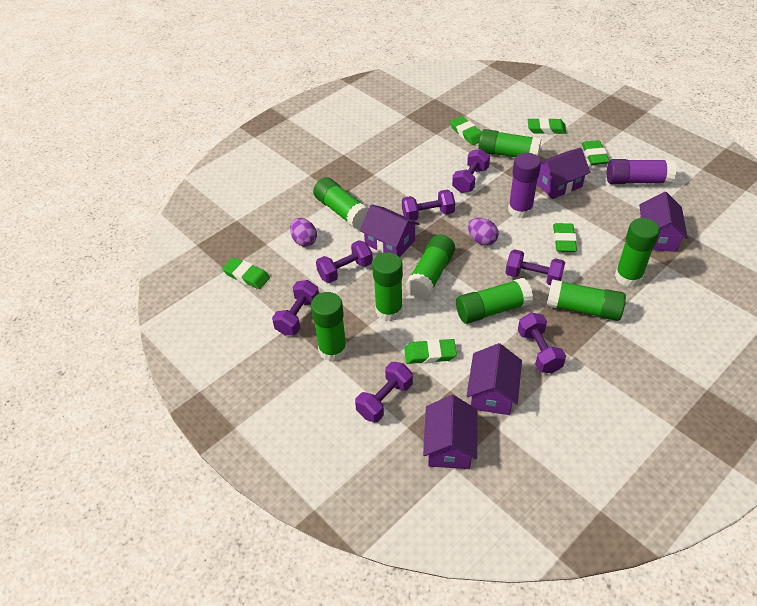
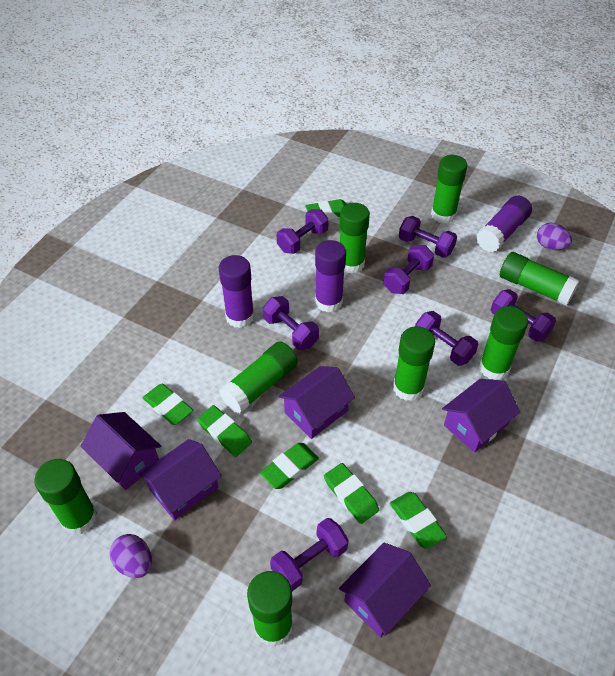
purple glue stick: [508,153,541,218] [607,159,676,184] = 2 -> [219,255,254,328] [315,240,346,312] [476,196,532,252] = 3

